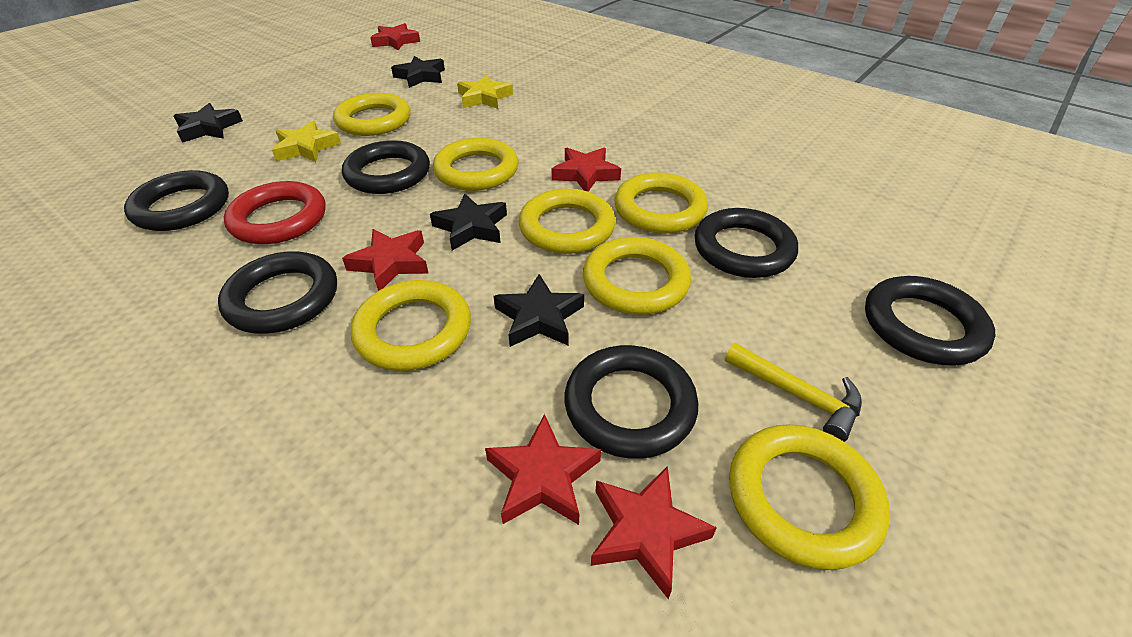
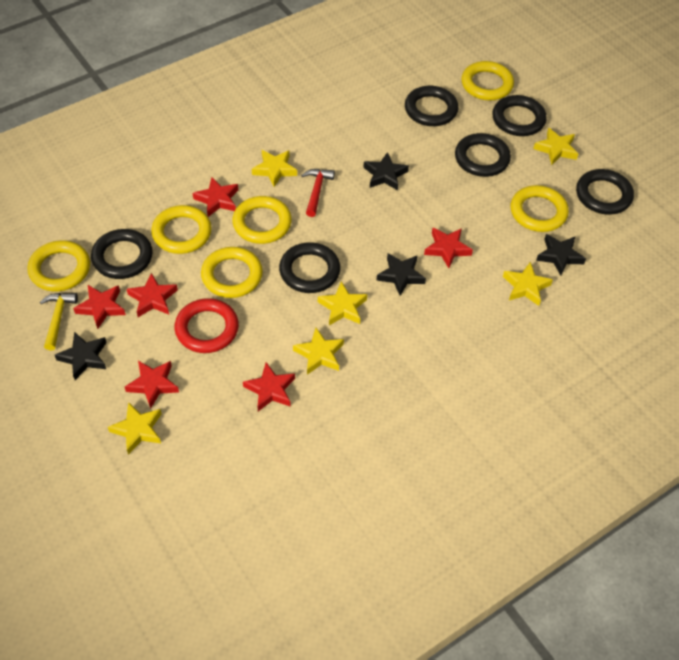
red hammer: none = 0 -> [301,169,335,217] = 1
red star: [342,229,429,291] [370,23,420,50] [485,414,601,525] [552,148,621,192] [591,466,717,599] = 5 -> [73,285,126,329] [125,361,179,409] [127,273,178,317] [193,177,238,217] [243,362,295,411] [424,228,473,268] = 6
yellow ring: [333,93,410,136] [351,280,471,371] [433,138,518,191] [519,189,615,254] [583,237,691,315] [615,172,708,234] [729,424,890,570] = 7 -> [27,240,90,291] [151,205,212,254] [201,247,263,298] [232,196,292,244] [462,61,514,100] [511,185,569,232] = 6
yellow star: [272,121,341,162] [457,75,513,109] = 2 -> [108,402,161,455] [252,150,297,187] [293,328,344,375] [318,281,367,325] [503,262,553,306] [533,128,578,165] = 6

